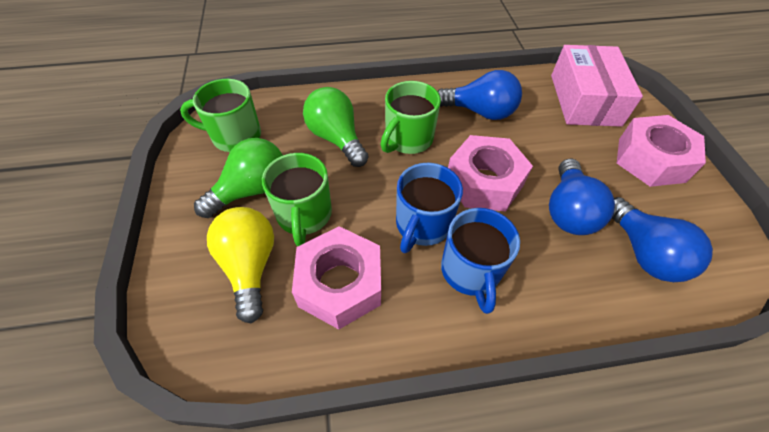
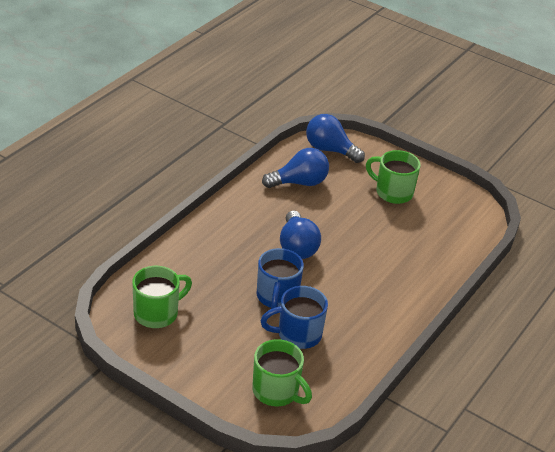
green light bulb: [194,138,283,218] [303,87,369,167] = 2 -> none = 0
pink box: [551,45,643,127] = 1 -> none = 0
pink nut: [292,226,381,329] [448,135,533,211] [617,115,706,187] = 3 -> none = 0
yellow light bulb: [207,207,274,323] = 1 -> none = 0

